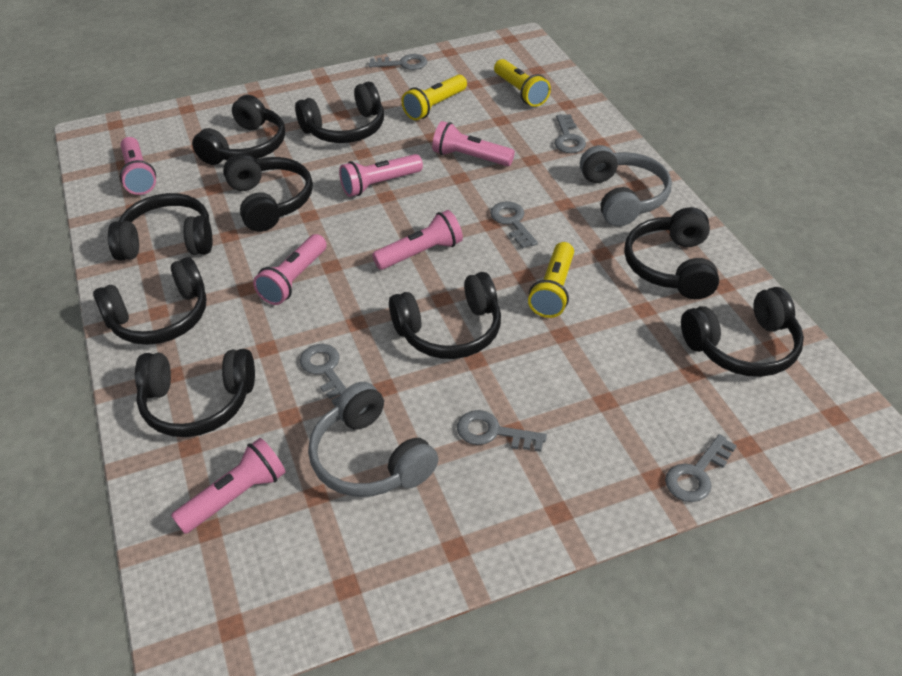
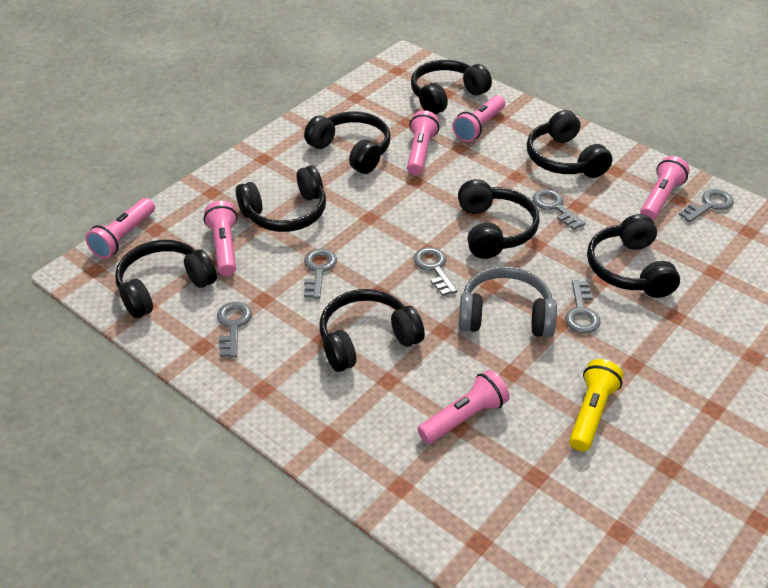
black headphones: [93,257,207,345] [108,193,212,261] [135,349,255,437] [192,95,285,165] [223,153,313,232] [295,82,384,143] [389,272,501,359] [624,207,719,299] [681,287,804,377] = 9 -> [115,240,217,318] [236,165,326,232] [304,111,391,174] [320,289,425,372] [411,60,492,115] [458,179,540,259] [527,110,612,178] [587,214,680,298] = 8
grey headphones: [308,382,439,497] [580,145,672,226] = 2 -> [459,266,557,338] = 1
yellow flashlight: [402,75,467,120] [494,59,551,107] [528,242,574,318] = 3 -> [569,359,624,451] = 1

